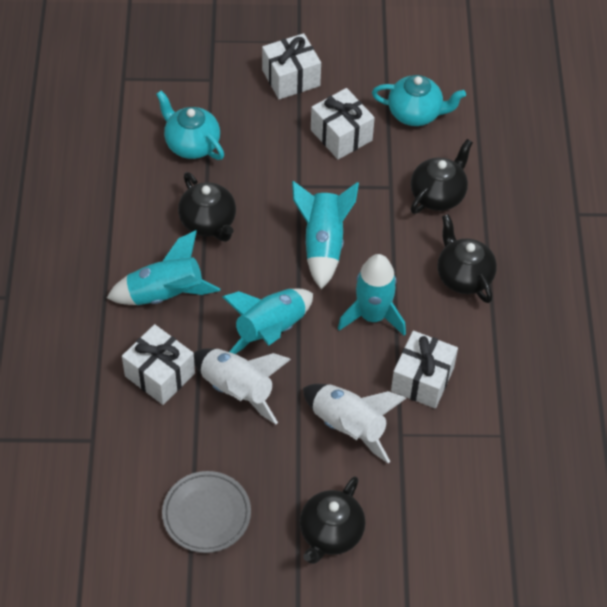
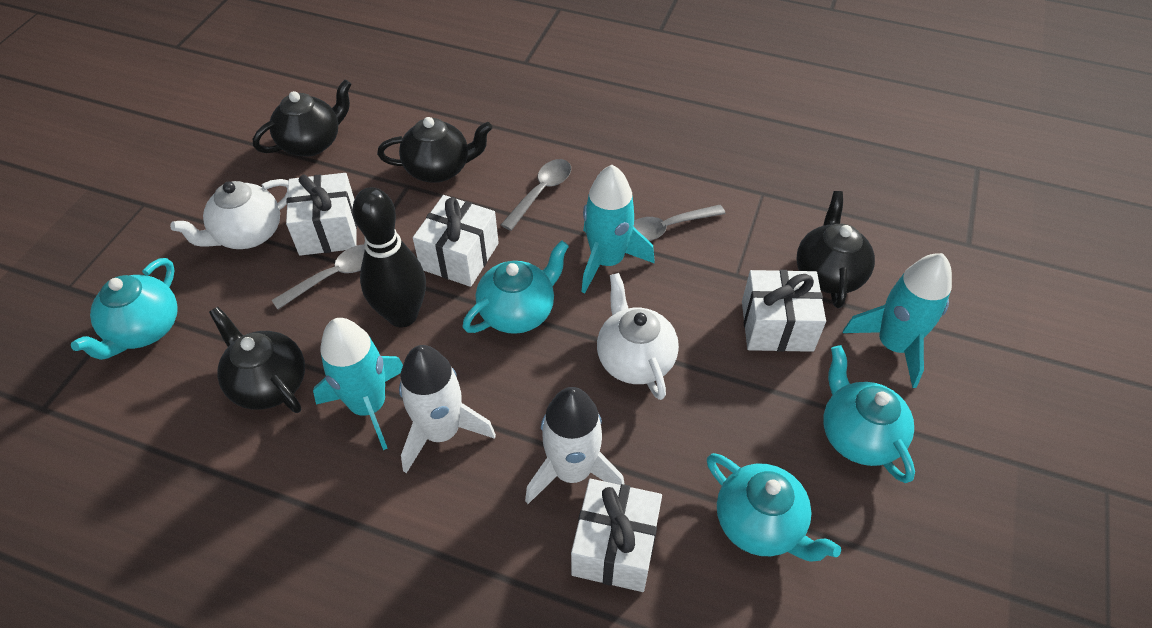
black bowling pin: none = 0 -> [352,187,426,327] = 1
grey plate: [162,471,251,553] = 1 -> none = 0
grey spoon: none = 0 -> [272,245,365,309] [501,159,571,231] [633,205,726,241] = 3
turquoise rocket: [107,230,220,305] [222,289,313,354] [292,181,359,289] [338,254,406,336] = 4 -> [313,318,403,450] [581,165,655,293] [843,253,952,388] = 3
turquoise teapot: [156,90,224,160] [372,75,466,126] = 2 -> [71,258,178,360] [463,240,569,334] [707,453,841,562] [823,345,915,483] = 4
white teapot: none = 0 -> [170,179,289,249] [597,273,679,400] = 2

